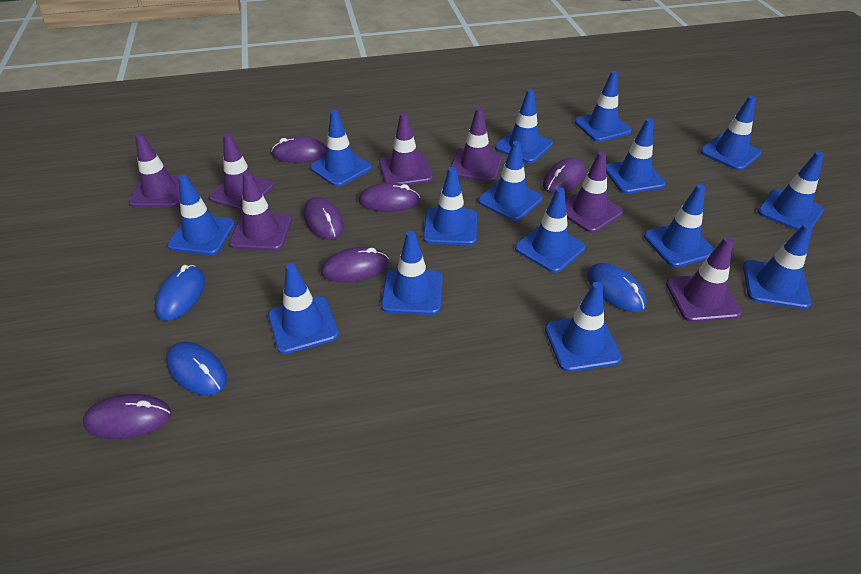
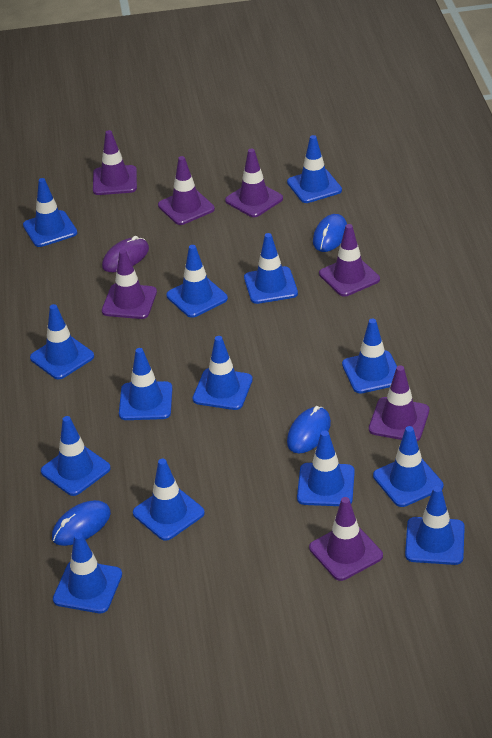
blue traffic cone: [167,175,235,255] [268,263,339,354] [310,110,371,187] [381,231,443,315] [423,167,477,246] [478,141,543,221] [495,89,553,163] [515,187,585,273] [545,282,622,372] [574,71,631,142] [606,118,665,194] [644,184,715,267] [700,96,761,171] [743,223,813,309] [757,152,824,231] = 15 -> [23,178,77,247] [30,304,94,379] [41,416,111,496] [53,533,122,613] [119,348,172,420] [133,459,205,541] [166,245,228,318] [193,336,253,410] [244,233,298,304] [287,135,342,203] [297,430,355,506] [342,318,397,393] [373,426,443,507] [405,486,465,565] = 14
purple mouse: [83,394,171,439] [271,136,327,163] [304,197,344,240] [321,247,389,282] [359,183,420,212] [543,158,585,194] = 6 -> [102,236,149,272] = 1

